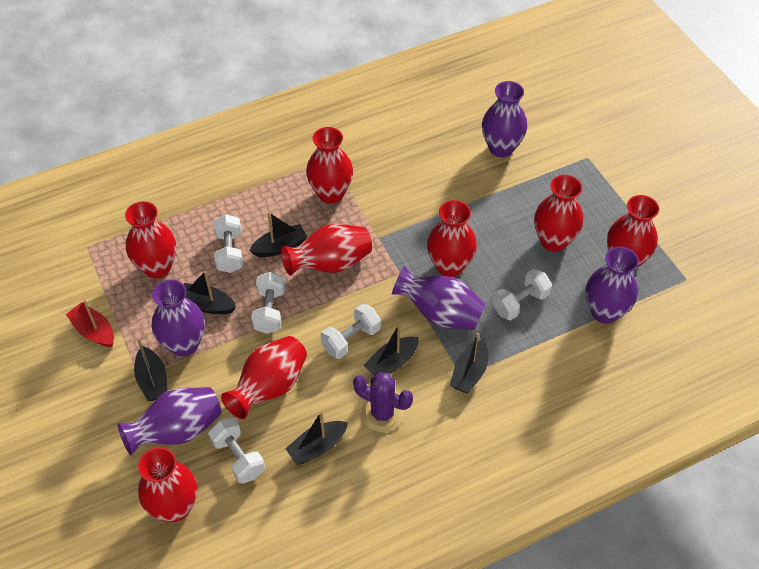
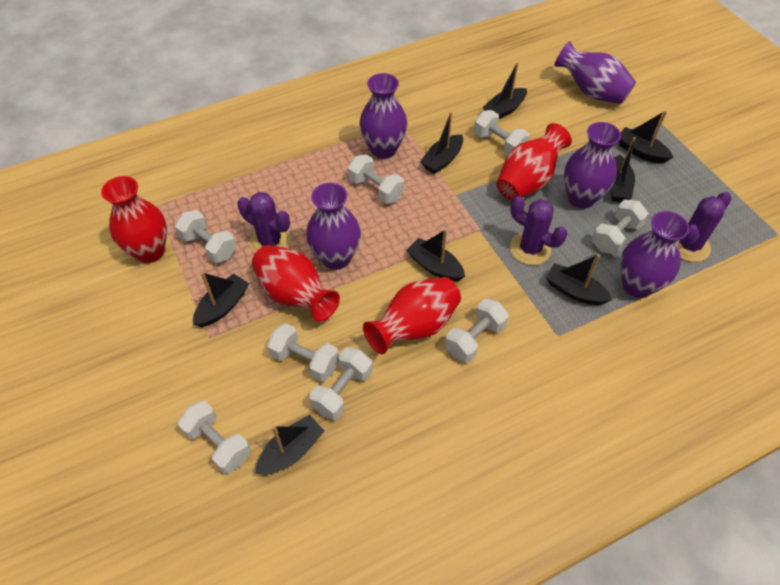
black boat: [134,340,168,401] [184,271,236,314] [249,212,307,257] [285,411,348,465] [364,324,419,376] [450,333,488,393] = 6 -> [193,272,249,327] [255,415,324,474] [406,229,465,281] [420,112,463,174] [483,62,527,119] [546,254,612,305] [610,137,636,202] [619,110,673,163] = 8
purple cactus: [353,372,413,432] = 1 -> [237,192,291,253] [510,196,567,265] [678,192,731,262] = 3
red boat: [66,300,114,347] = 1 -> none = 0
red vase: [125,201,176,278] [138,447,197,522] [221,336,307,419] [281,224,372,276] [306,127,353,204] [427,200,477,277] [534,175,583,252] [607,195,659,268] = 8 -> [101,176,167,263] [252,245,340,322] [363,277,461,354] [497,123,572,200] = 4
white dumbbell: [208,417,265,484] [213,214,243,273] [251,272,285,334] [321,304,381,359] [493,269,552,320] = 5 -> [175,210,237,263] [178,401,251,474] [267,323,339,382] [309,347,372,420] [348,154,404,204] [445,298,509,363] [474,110,530,155] [592,199,649,254] = 8

